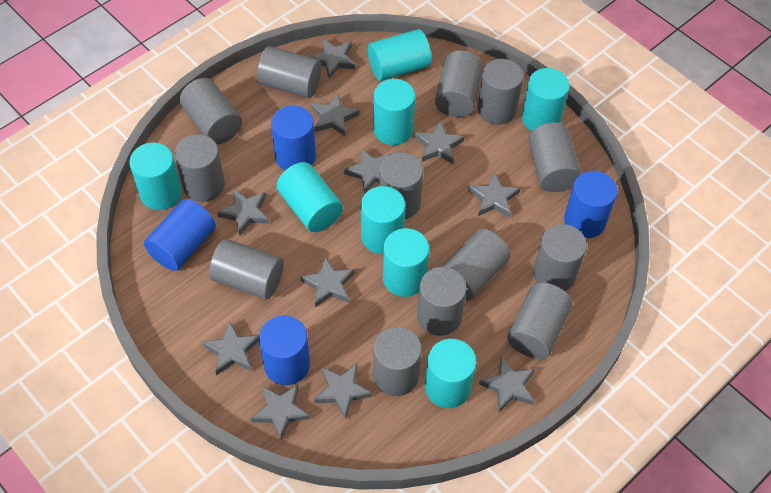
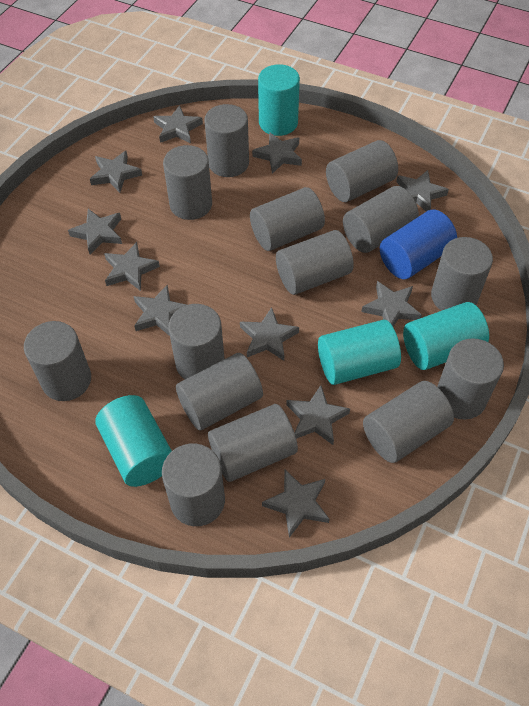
blue cylinder: [144,199,216,271] [259,316,310,385] [271,106,316,170] [564,171,617,238] = 4 -> [380,210,457,279] = 1
grey cylinder: [175,134,225,202] [180,78,242,144] [209,239,283,299] [257,46,321,98] [373,327,422,396] [379,152,423,219] [417,267,467,336] [435,50,483,117] [441,229,510,300] [478,59,523,125] [507,282,572,359] [528,122,581,192] [533,224,587,291] = 13 -> [24,321,91,401] [162,443,225,526] [163,145,212,220] [168,304,225,379] [176,353,263,431] [204,104,249,177] [208,404,298,482] [250,187,325,251] [276,230,354,295] [326,140,398,202] [343,186,419,253] [363,381,454,463] [431,237,493,311] [437,338,504,420] = 14
turquoise cylinder: [129,143,182,210] [276,162,343,232] [361,186,405,254] [368,29,431,81] [373,79,415,145] [383,228,429,297] [425,339,476,408] [522,68,570,131] = 8 -> [95,395,172,487] [258,64,300,136] [318,320,401,385] [403,302,489,370] = 4

